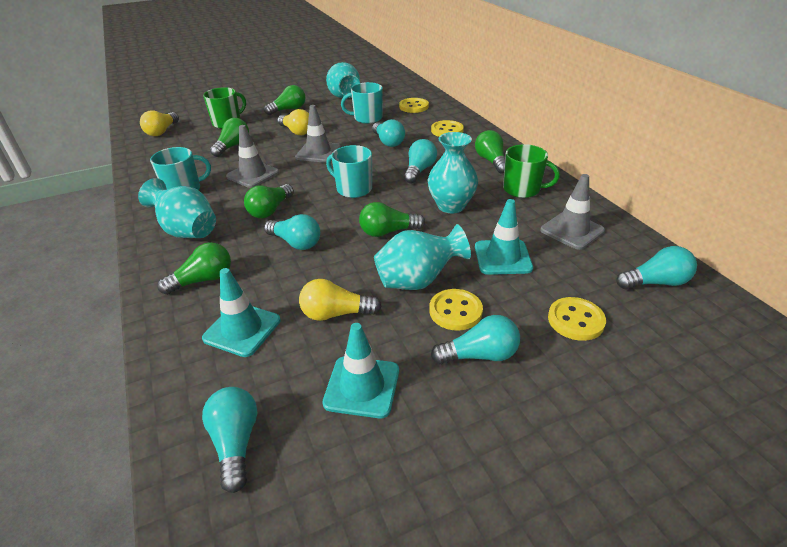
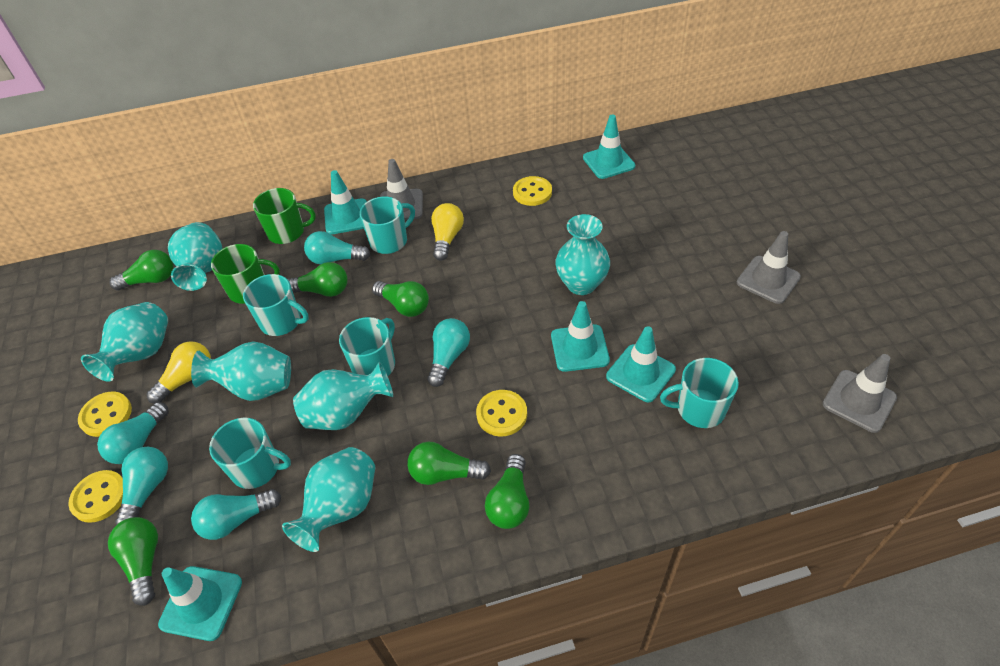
turquoise light bulb: [202,387,257,493] [264,214,320,250] [372,119,405,147] [404,139,437,183] [431,315,520,365] [616,246,697,289] = 6 -> [97,402,169,464] [115,447,168,525] [191,489,281,540] [304,231,370,264] [427,318,470,387] = 5
turquoise mug: [150,147,211,190] [326,145,372,198] [341,82,383,124] = 3 -> [209,418,291,489] [243,274,309,336] [339,317,395,376] [360,196,415,254] [660,358,739,428] = 5
turquoise traffic cone: [202,268,280,357] [322,323,399,418] [475,199,533,275] = 3 -> [158,566,242,641] [324,170,367,234] [551,301,610,372] [583,114,636,179] [606,326,676,402] = 5
turquoise vase: [138,178,216,238] [326,62,360,98] [374,224,471,290] [428,132,478,213] = 4 -> [81,302,168,382] [168,222,222,291] [191,342,291,401] [282,447,375,552] [293,362,393,430] [555,214,610,295] = 6
yellow light bulb: [140,110,179,136] [277,109,309,135] [299,279,382,321] = 3 -> [146,342,211,404] [431,203,464,261] = 2

